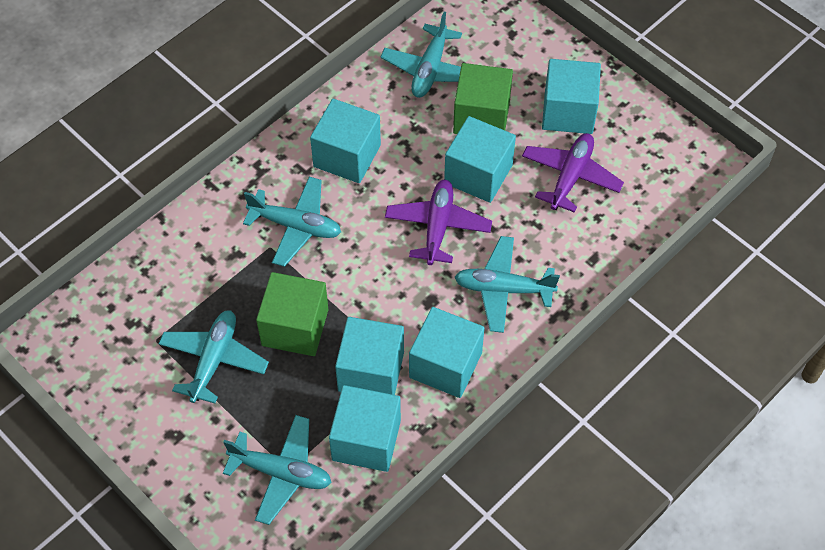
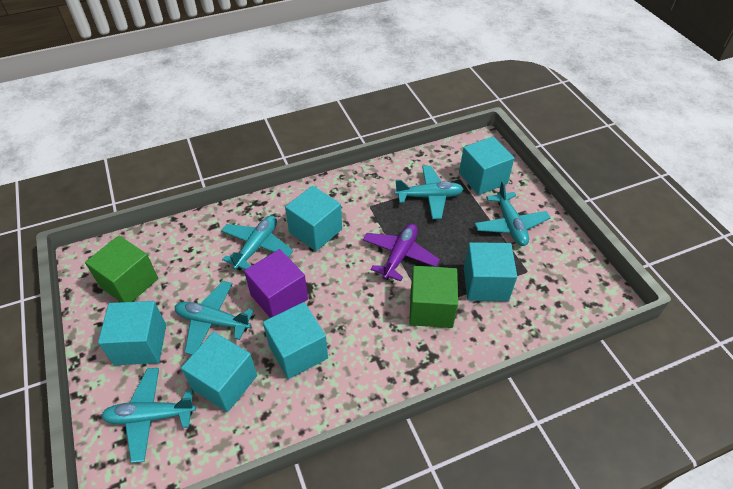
purple cube: none = 0 -> [244,249,308,318] = 1
purple plane: [385,180,492,265] [522,133,624,212] = 2 -> [363,224,440,281] = 1

